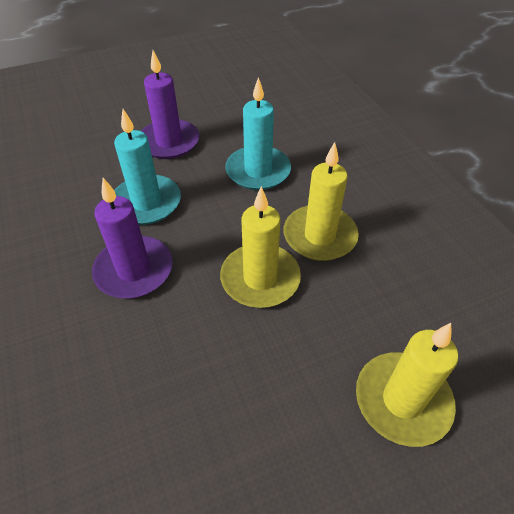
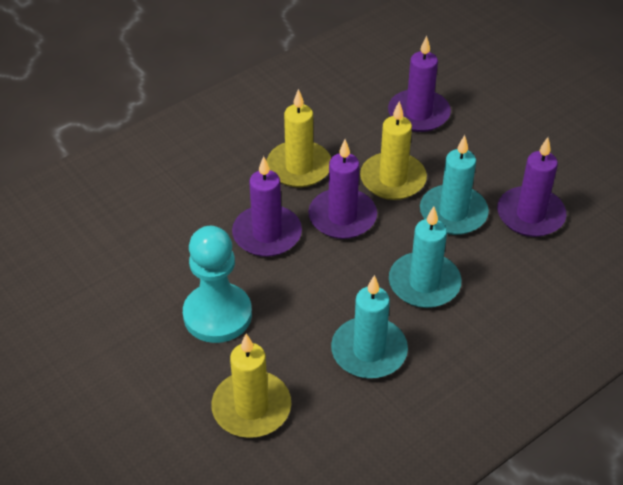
purple candle: [92,178,173,298] [141,50,199,159] = 2 -> [232,156,302,257] [308,139,377,239] [388,36,451,132] [497,137,566,237] = 4
turquoise candle: [114,109,181,225] [225,77,291,190] = 2 -> [331,275,408,378] [389,207,462,308] [420,135,489,235] = 3
turquoise pawn: none = 0 -> [183,226,252,343] = 1

